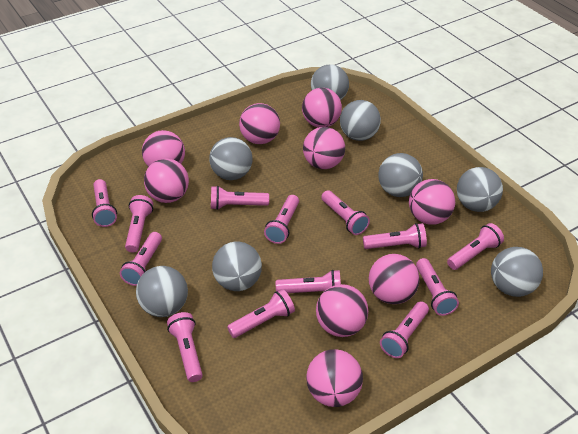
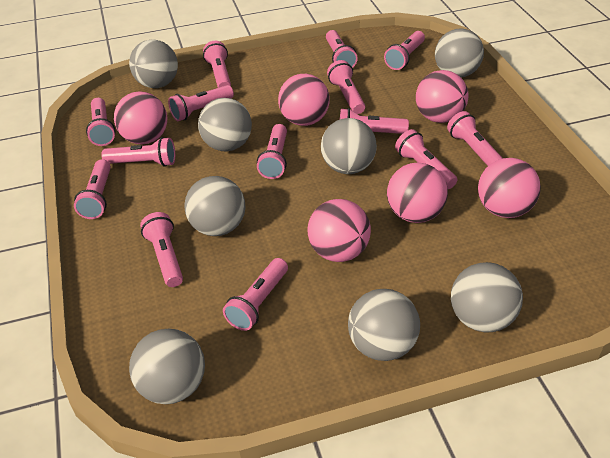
pink ball: [142,130,185,167] [144,159,189,203] [239,103,280,144] [302,88,342,128] [303,127,345,169] [306,349,363,407] [316,284,368,337] [369,254,420,304] [409,179,455,225] = 9 -> [114,91,167,144] [278,74,330,126] [307,199,371,262] [387,163,448,223] [416,70,469,123] [478,158,541,218] = 6
pink flashlight: [92,179,117,227] [120,232,162,286] [125,195,153,252] [167,312,203,382] [211,186,269,210] [227,289,295,338] [264,195,299,244] [276,270,341,293] [321,190,370,235] [363,223,427,249] [380,301,429,358] [416,258,459,316] [447,223,504,270] = 13 -> [74,159,111,219] [86,98,115,146] [101,137,175,167] [140,212,183,287] [168,85,234,121] [203,41,231,88] [223,258,288,331] [257,124,287,179] [326,30,358,68] [327,60,365,114] [340,108,409,134] [384,31,425,70] [395,129,457,189] [447,111,503,166] = 14

